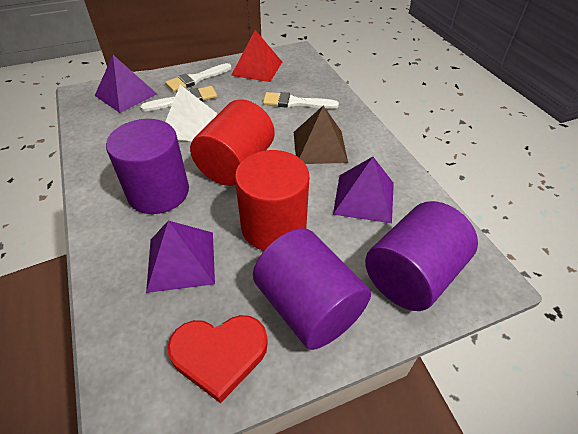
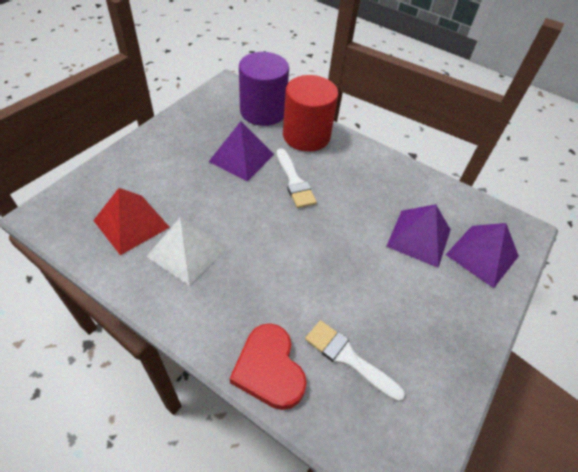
brown pyramid: [294,106,348,164] = 1 -> none = 0
purple cylinder: [106,119,189,214] [253,228,371,350] [365,201,478,311] = 3 -> [239,52,289,126] = 1
red cylinder: [190,99,275,186] [235,150,309,251] = 2 -> [283,75,338,152] = 1
white brush: [140,86,217,111] [165,63,231,92] [263,92,339,109] = 3 -> [276,149,317,208] [305,320,405,402] = 2

